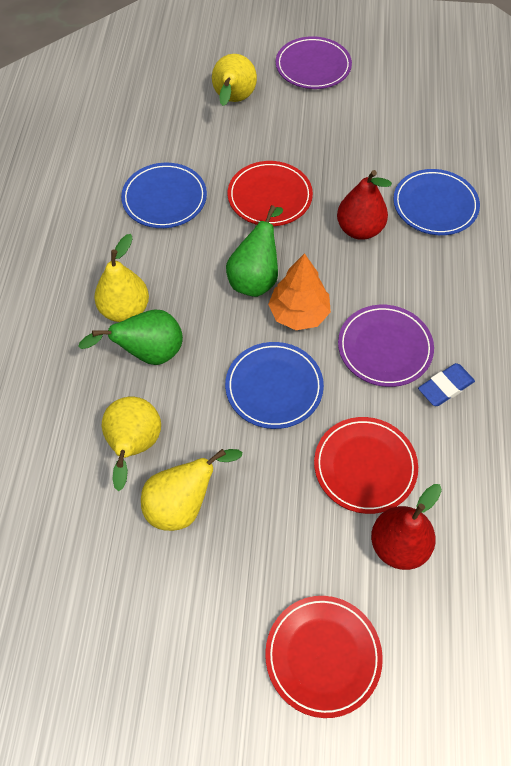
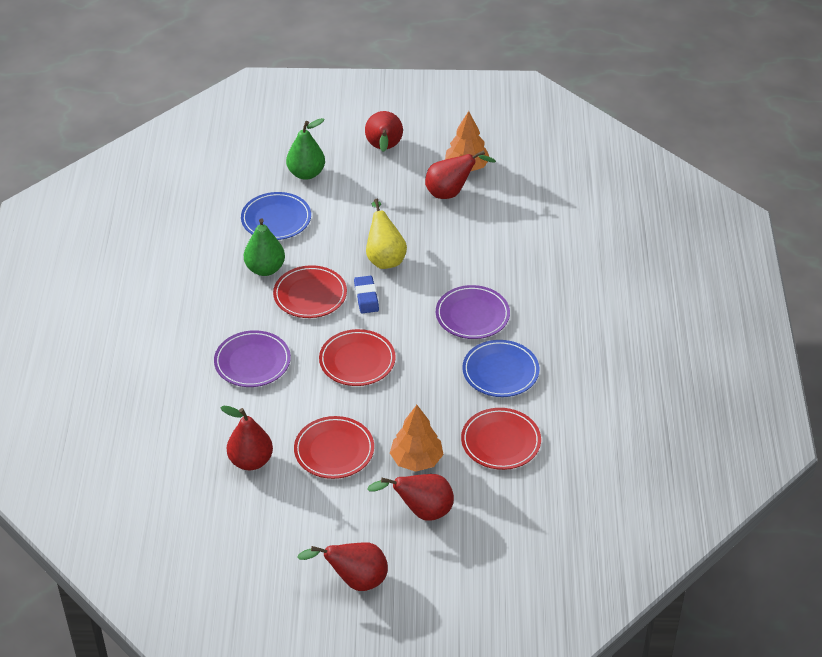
blue plate: [121,163,207,228] [225,342,324,429] [393,169,480,235] = 3 -> [241,192,311,240] [462,340,539,397] = 2
orange tree: [268,253,331,330] = 1 -> [390,405,444,472] [445,111,489,172] = 2
red pear: [337,170,392,240] [371,484,442,570] = 2 -> [220,405,273,470] [297,542,388,591] [365,111,403,152] [367,474,454,521] [425,150,496,199] = 5
red plate: [228,161,313,226] [265,596,383,718] [314,417,418,514] = 3 -> [273,265,347,318] [294,416,374,479] [319,329,396,386] [461,408,541,470] = 4
yellow pear: [94,234,149,322] [102,397,161,491] [141,449,242,531] [212,54,257,106] = 4 -> [366,199,407,269] = 1

